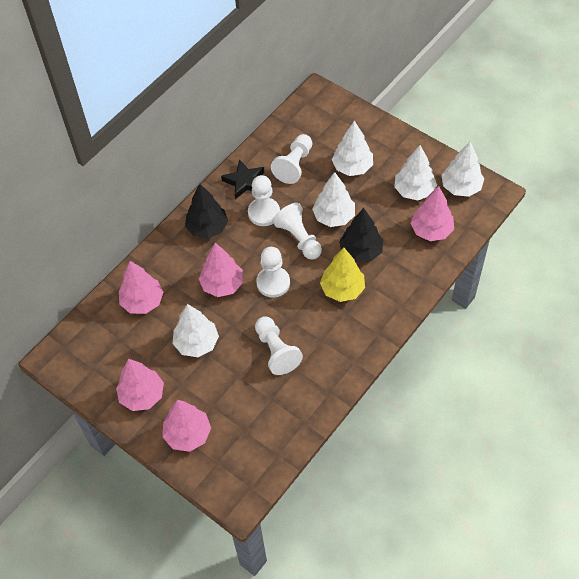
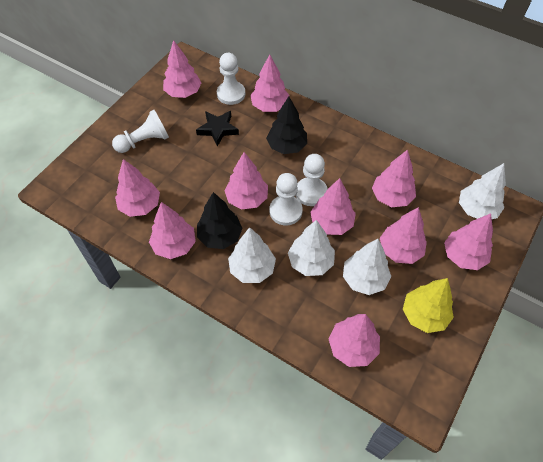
pink tree: [116,359,164,411] [119,261,163,314] [162,400,211,452] [199,243,243,297] [410,186,454,241] = 5 -> [115,159,160,217] [149,202,196,259] [163,40,201,98] [224,152,268,210] [250,54,289,112] [310,178,356,235] [329,314,380,367] [372,150,416,207] [380,207,427,264] [444,214,493,270] = 10
white pawn: [248,175,280,226] [255,316,303,375] [256,247,290,298] [271,134,312,184] [273,203,322,260] = 5 -> [112,110,169,153] [217,53,245,105] [269,173,303,225] [296,154,328,206] = 4
white tree: [172,304,219,357] [312,172,355,227] [332,121,373,176] [394,145,437,200] [441,142,484,197] = 5 -> [228,227,276,283] [288,220,335,276] [343,239,391,295] [459,163,506,219] = 4

